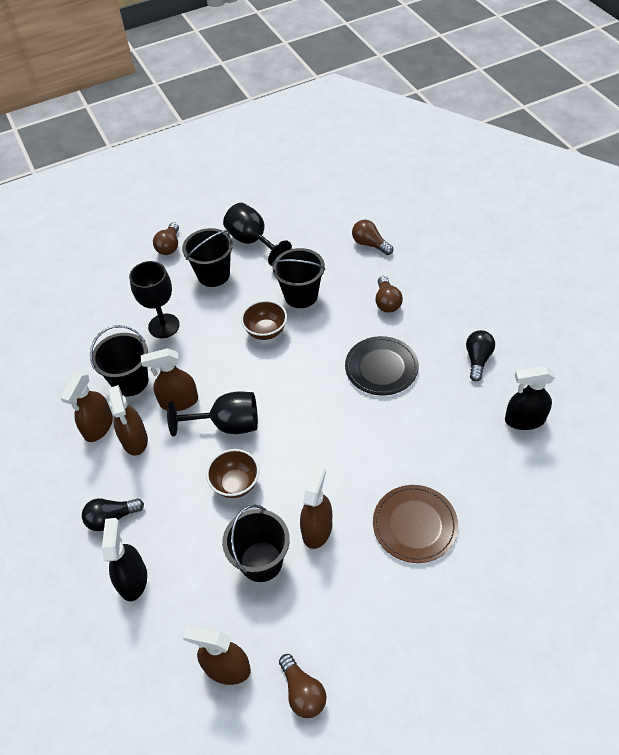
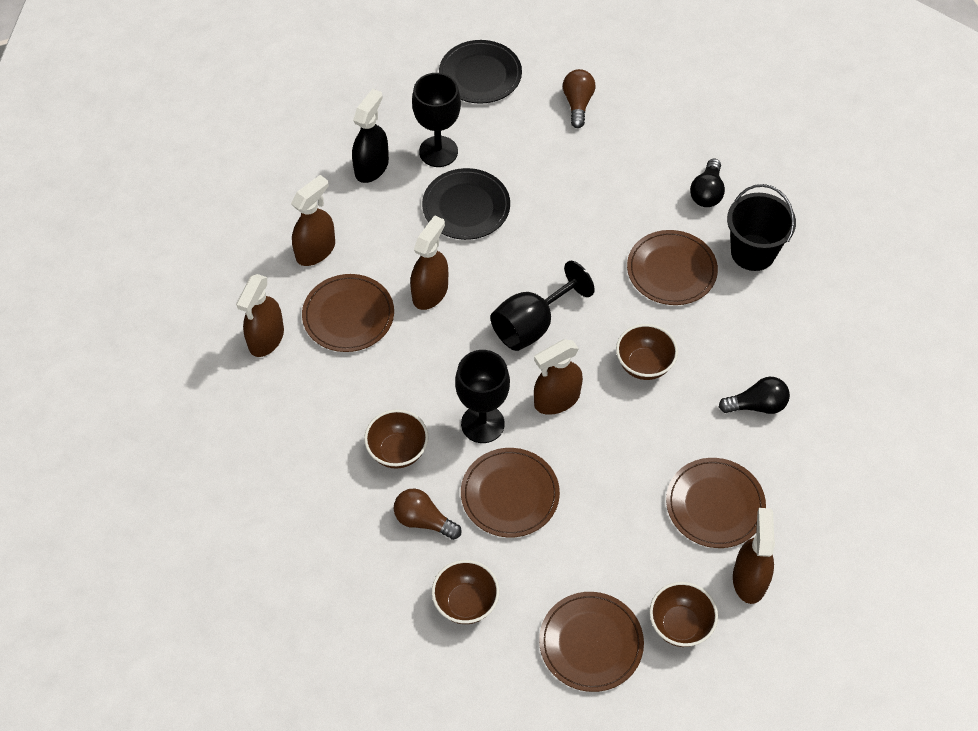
black bucket: [90,325,148,396] [182,228,233,287] [222,505,290,582] [272,248,326,308] = 4 -> [727,184,796,271] = 1
black plate: [345,336,419,395] = 1 -> [422,168,510,240] [439,40,522,104] = 2
black spray bottle: [102,518,147,601] [505,366,555,430] = 2 -> [352,89,389,183] = 1
brown bowl: [206,449,259,498] [241,300,287,340] = 2 -> [364,409,428,469] [432,560,499,624] [616,324,678,380] [649,582,718,647] = 4
brown light bulb: [153,222,179,255] [279,654,326,718] [352,220,393,255] [375,276,403,313] = 4 -> [394,489,462,540] [563,69,595,128] = 2
brown plate: [373,485,458,563] = 1 -> [302,274,394,352] [461,448,560,537] [539,592,644,692] [627,230,718,305] [666,458,766,548] = 5

